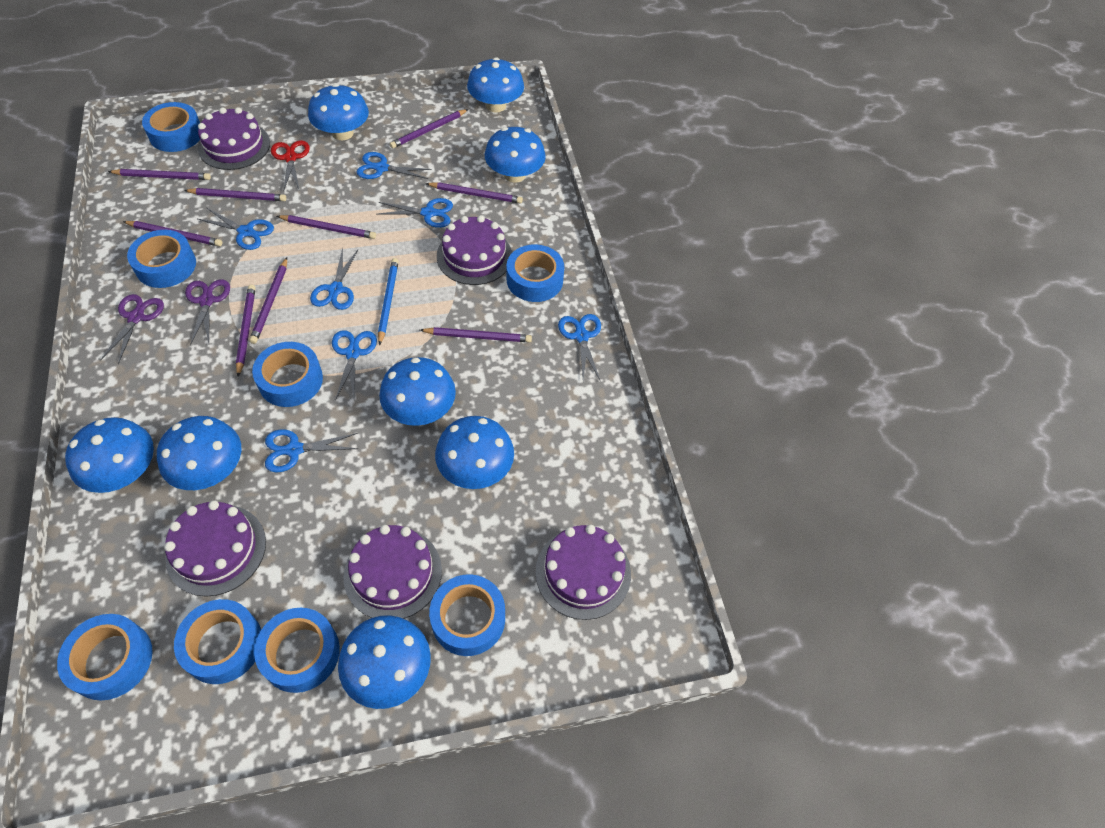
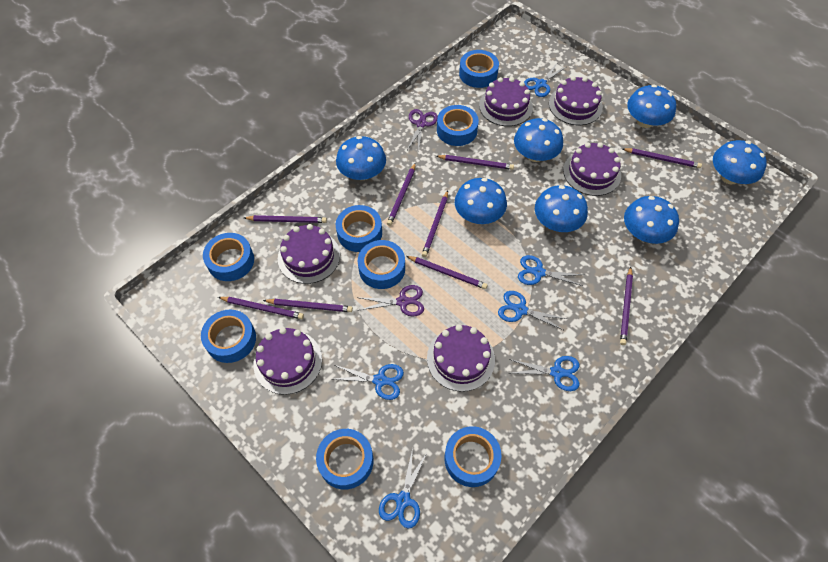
blue mushroom: [65,417,154,493] [157,416,241,490] [308,84,369,140] [338,615,431,709] [379,357,456,426] [435,416,514,489] [467,57,524,112] [485,127,546,183] = 8 -> [336,136,386,180] [455,178,507,224] [514,118,563,162] [535,185,588,232] [624,196,679,244] [627,85,676,128] [713,140,767,185] = 7
blue pencil: [378,258,399,345] = 1 -> none = 0
blue scissors: [198,208,274,250] [265,429,358,473] [310,247,358,310] [332,330,377,401] [357,152,432,179] [378,198,453,228] [558,314,601,380] = 7 -> [334,364,404,400] [379,448,428,528] [498,291,567,330] [509,356,579,391] [518,255,583,286] [524,62,566,97] = 6
purple cake: [164,500,266,597] [198,107,270,170] [343,525,442,619] [437,215,512,285] [536,525,631,620] = 5 -> [253,327,322,395] [278,224,340,284] [427,324,495,392] [479,77,533,126] [549,76,603,125] [563,142,621,196] = 6
red scissors: [271,140,310,192] = 1 -> none = 0

